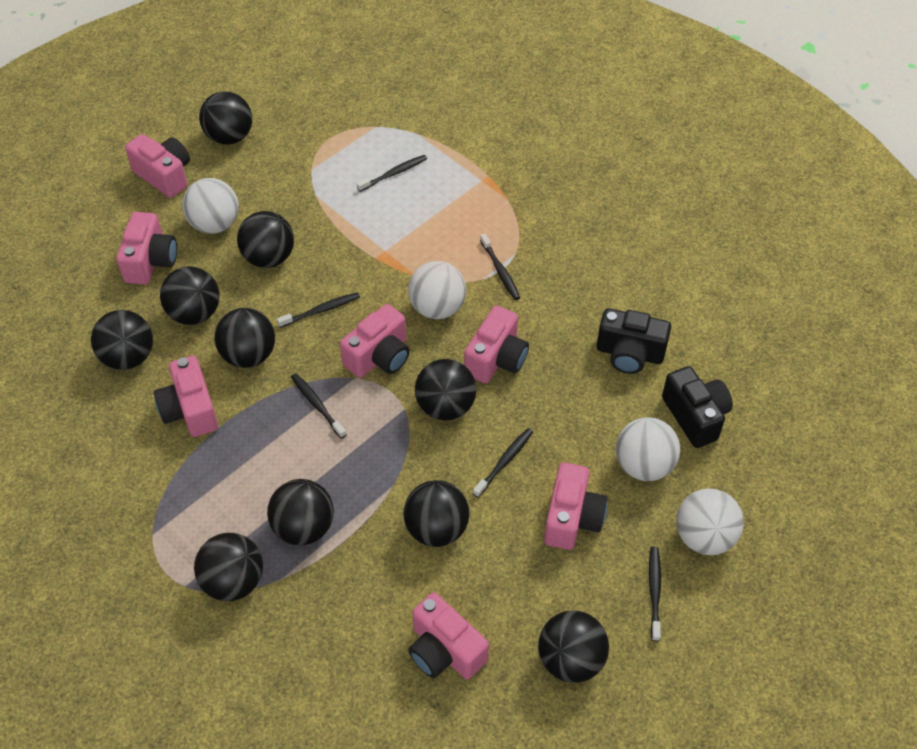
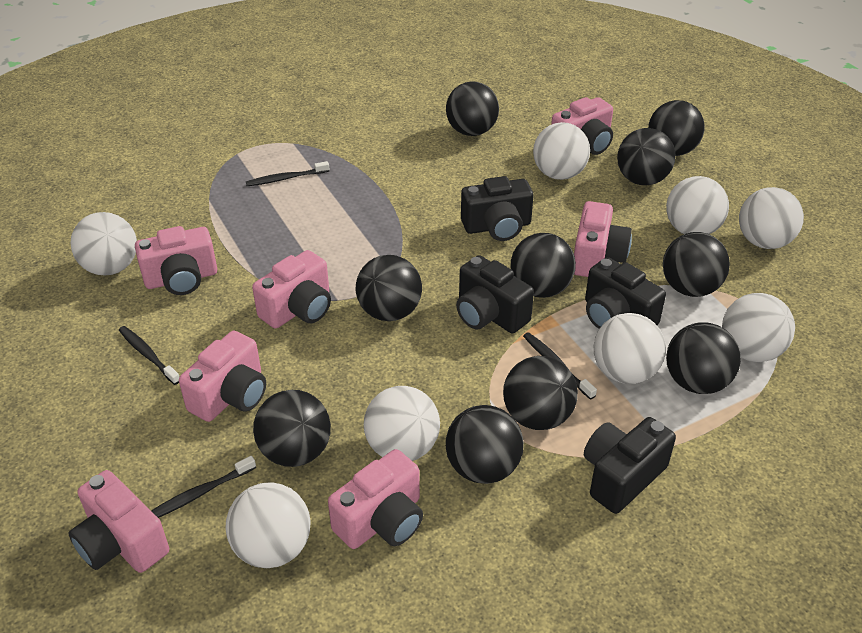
black camera: [597,308,671,374] [662,366,733,448] = 2 -> [456,255,534,333] [461,176,534,241] [584,417,676,514] [585,257,666,329] = 4
black toothbrush: [277,292,360,328] [291,373,347,439] [357,155,427,192] [473,428,533,498] [480,233,520,300] [649,546,661,641] = 6 -> [119,326,179,385] [151,456,256,518] [246,161,329,186] [523,332,597,400] = 4
white ball: [182,178,239,234] [408,261,466,319] [616,417,680,481] [676,488,744,555] = 4 -> [71,212,137,276] [225,482,311,568] [363,386,440,461] [533,122,590,180] [594,313,666,384] [666,176,729,234] [722,293,795,362] [739,187,804,249] = 8

